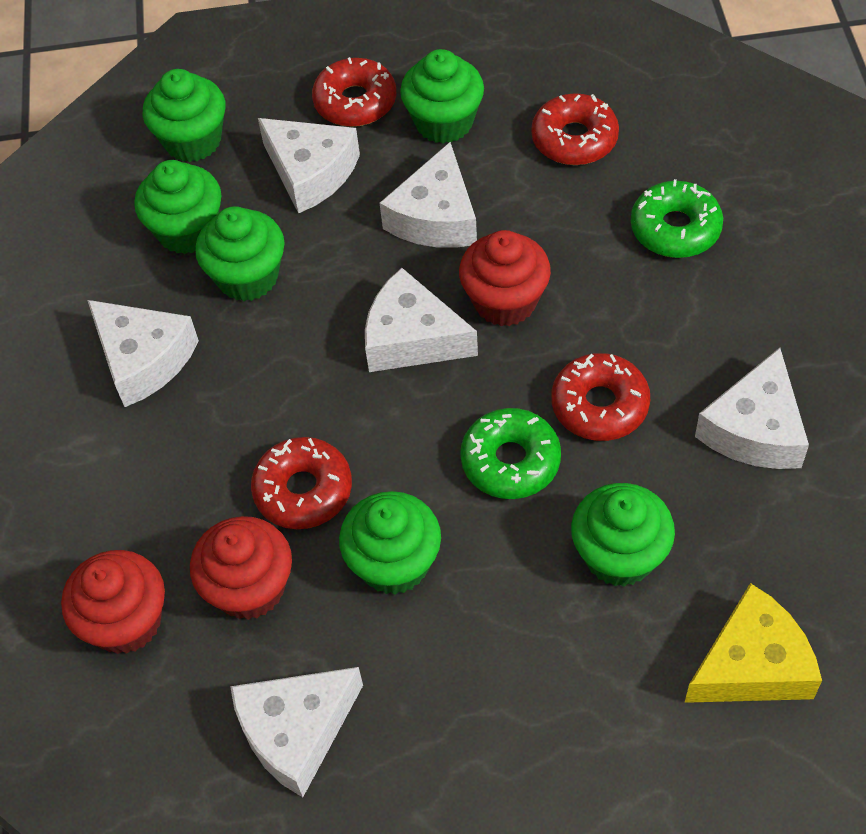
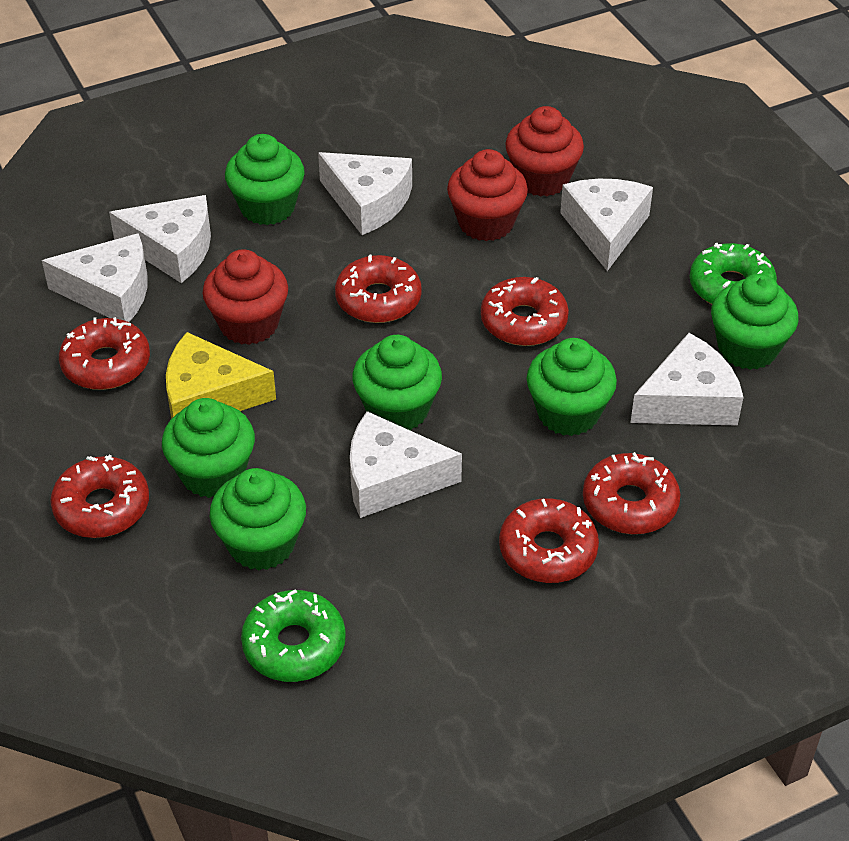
red donut: [251,437,352,529] [312,57,396,127] [531,93,619,165] [551,353,650,441] = 4 -> [50,455,149,538] [59,317,150,390] [335,255,422,323] [481,277,569,346] [499,498,599,583] [583,452,680,534] = 6

